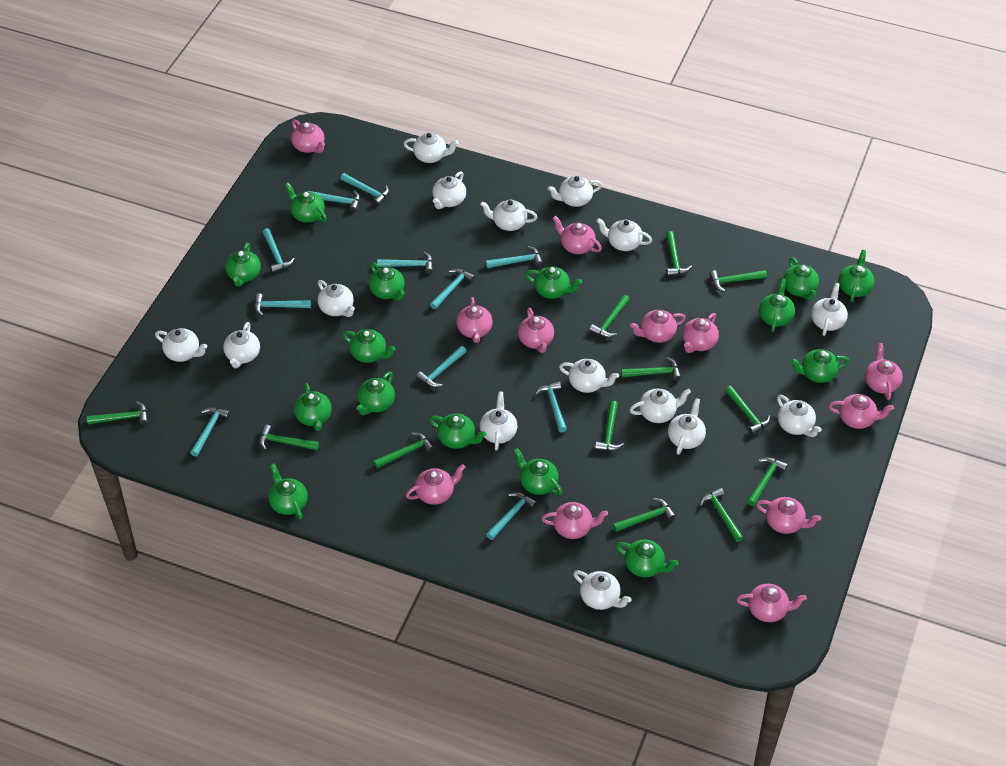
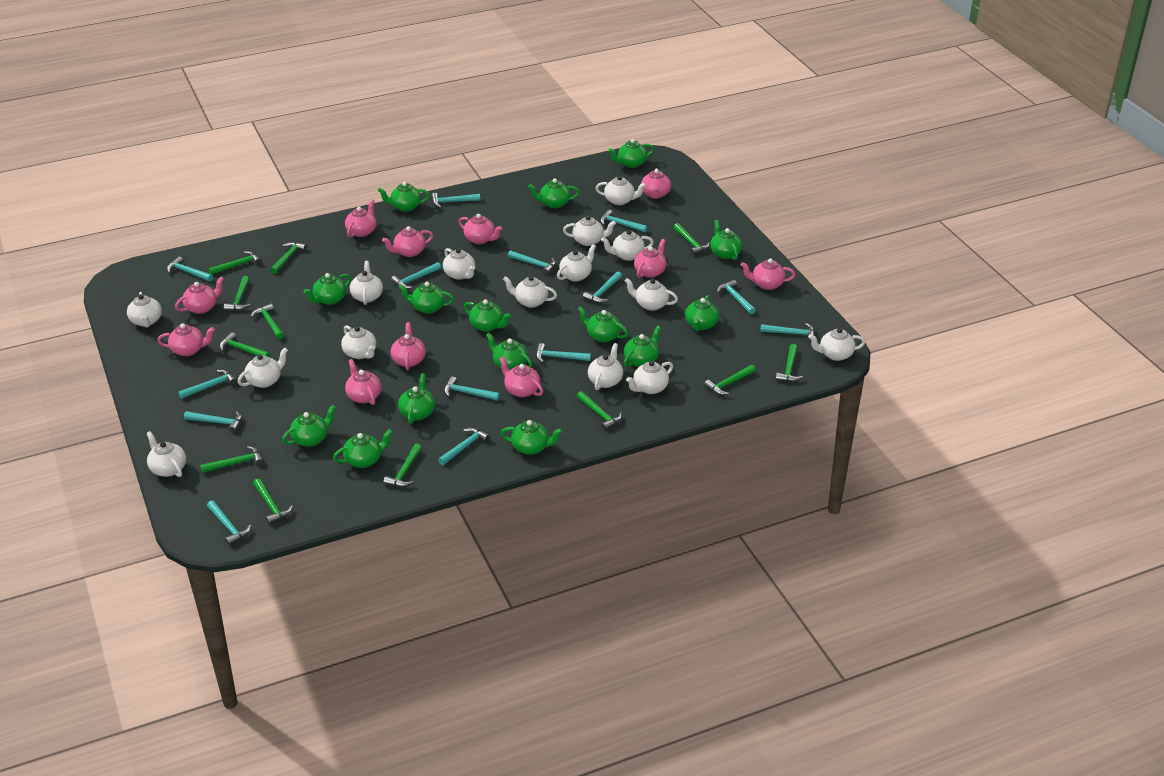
pink teapot: [291,120,325,153] [406,464,466,505] [456,297,492,343] [518,308,554,353] [541,502,608,539] [553,216,602,254] [630,310,686,343] [682,313,719,353] [736,584,807,622] [756,497,821,534] [829,394,894,429] [865,343,903,400] = 12 -> [157,323,215,356] [175,277,224,314] [345,199,376,238] [345,359,381,405] [382,226,433,257] [391,322,426,370] [458,214,502,244] [499,357,543,397] [634,239,666,278] [641,168,671,199] [741,258,795,290] = 11
turquoise hammer: [190,407,230,457] [254,293,311,316] [263,228,295,273] [309,191,360,212] [340,173,389,206] [377,252,433,274] [416,346,467,387] [430,268,475,309] [486,246,543,268] [486,492,537,540] [535,381,567,433] = 11 -> [167,256,213,282] [178,369,237,399] [184,411,242,433] [207,500,251,546] [391,262,441,289] [431,193,480,208] [438,428,490,465] [444,377,500,401] [508,250,556,275] [536,343,591,363] [583,272,622,303] [600,210,648,232] [717,280,756,314] [760,323,815,342] = 14

